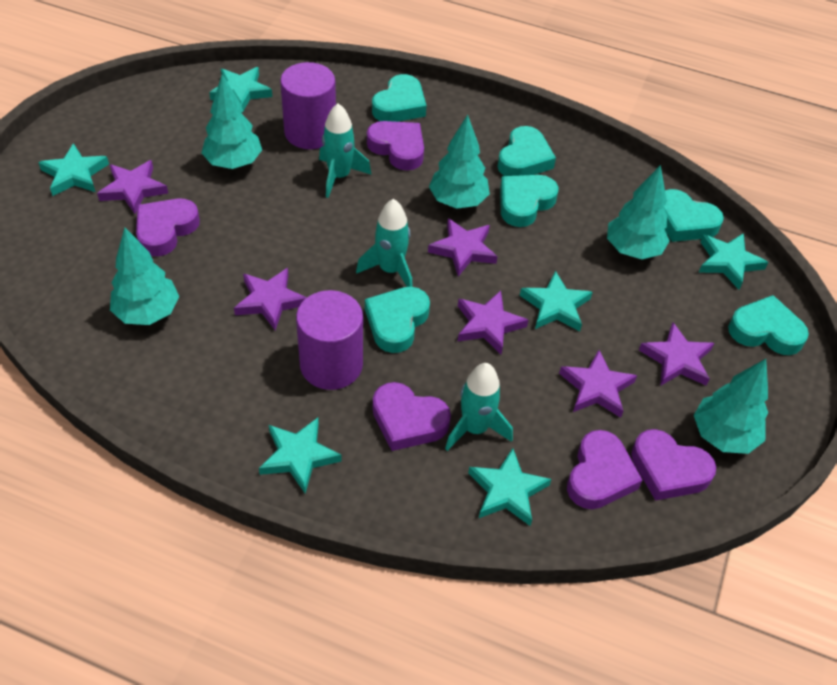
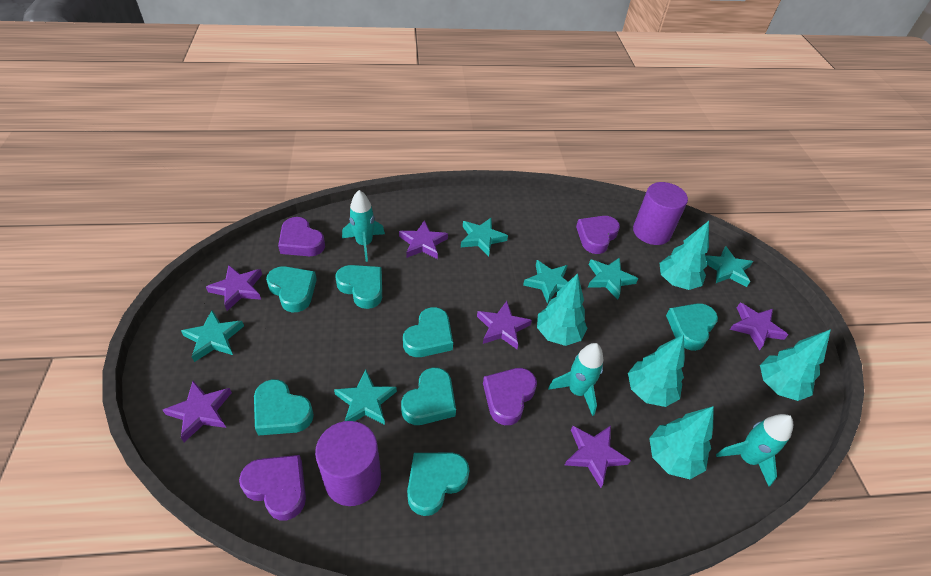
purple heart: [136,199,200,256] [367,121,424,170] [373,382,451,451] [567,430,643,509] [631,429,716,501] = 5 -> [239,455,306,520] [278,217,325,256] [483,368,537,425] [576,216,620,254] = 4
turquoise heart: [365,287,430,353] [372,74,426,122] [497,126,556,176] [500,175,559,227] [664,189,724,242] [728,295,809,355] = 6 -> [254,379,314,436] [266,266,317,312] [335,265,382,309] [401,368,456,425] [403,307,453,357] [407,453,470,516] [666,303,718,351] = 7

